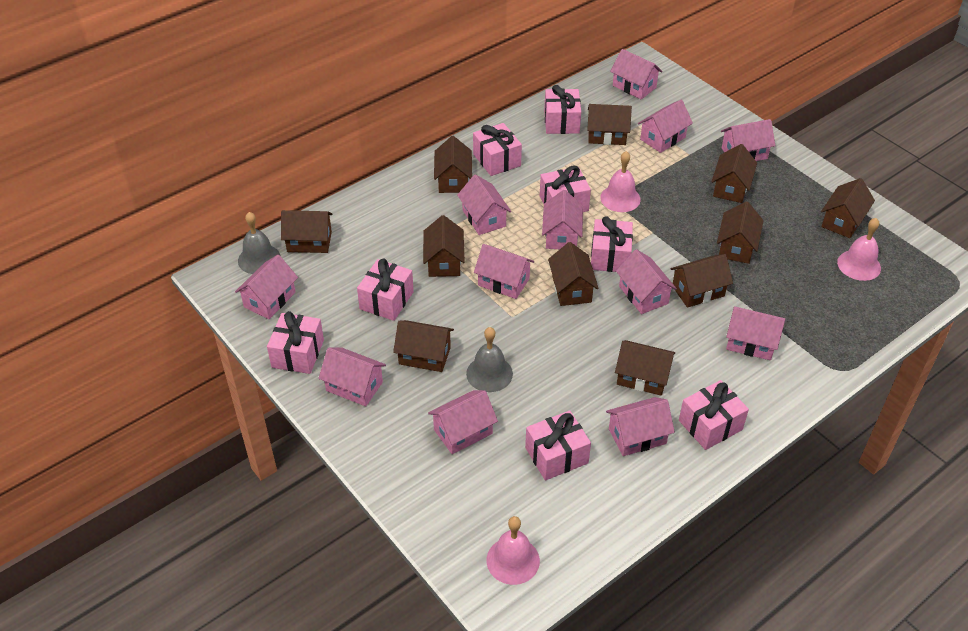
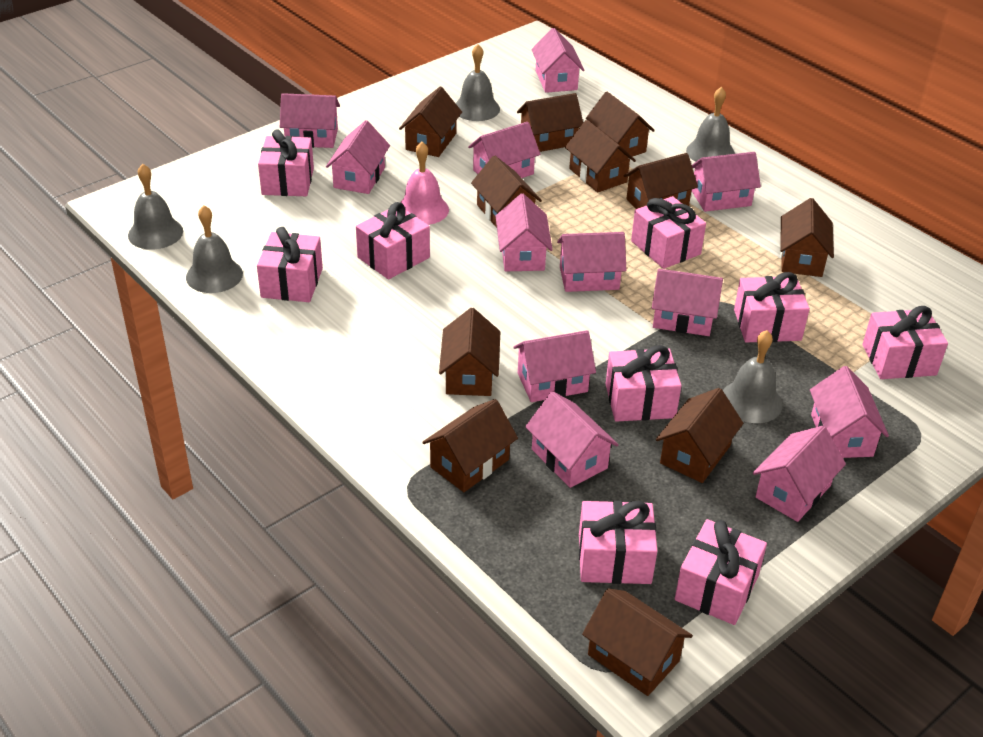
grey bell: [238,212,281,274] [466,327,513,392] = 2 -> [128,164,183,250] [186,205,243,293] [456,44,500,121] [686,87,735,162] [723,330,782,423] = 5
pink bell: [487,516,540,585] [600,151,641,212] [837,218,881,281] = 3 -> [400,142,449,225] = 1
pink gift: [267,311,324,374] [357,259,414,321] [473,123,522,176] [525,410,591,481] [540,165,591,212] [544,85,581,134] [591,216,633,272] [679,380,749,450] = 8 -> [257,227,323,302] [258,129,314,196] [356,202,430,279] [579,501,657,584] [606,345,682,422] [631,196,706,269] [675,519,767,625] [734,272,810,342] [862,306,948,379] = 9

